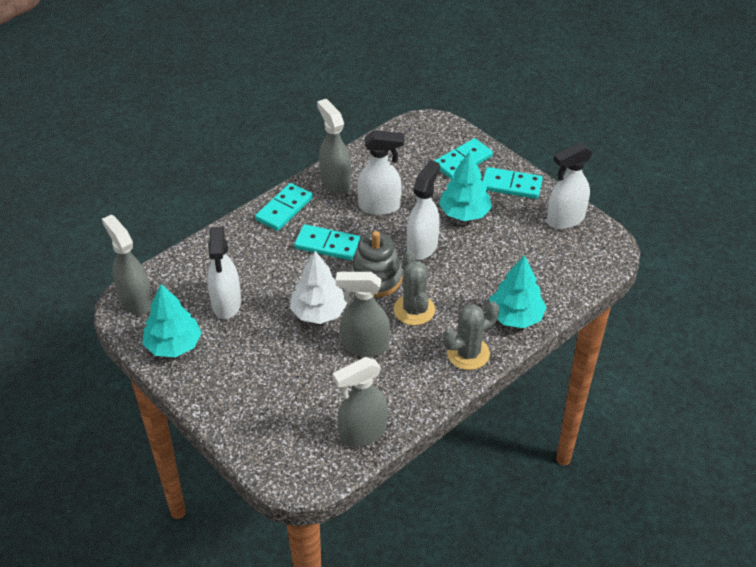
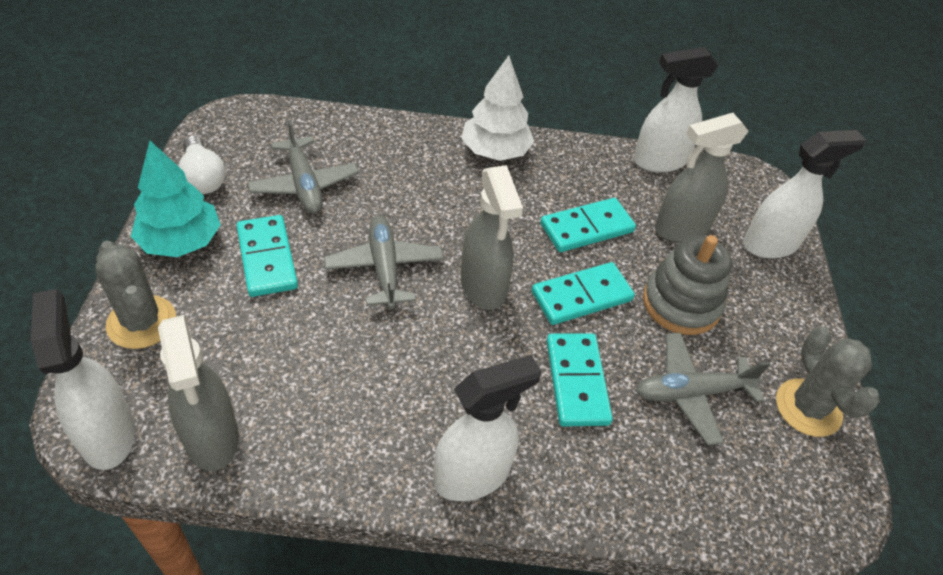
grey plane: none = 0 -> [247,120,359,214] [324,216,444,309] [635,333,770,445] = 3
grey spray bottle: [102,214,152,315] [317,99,351,195] [333,357,388,447] [336,272,390,357] = 4 -> [158,315,239,471] [461,165,523,310] [655,113,749,242] = 3
turquoise tree: [143,284,202,357] [439,151,492,221] [489,255,547,328] = 3 -> [131,141,221,257] = 1
white light bulb: none = 0 -> [178,136,226,194] = 1

